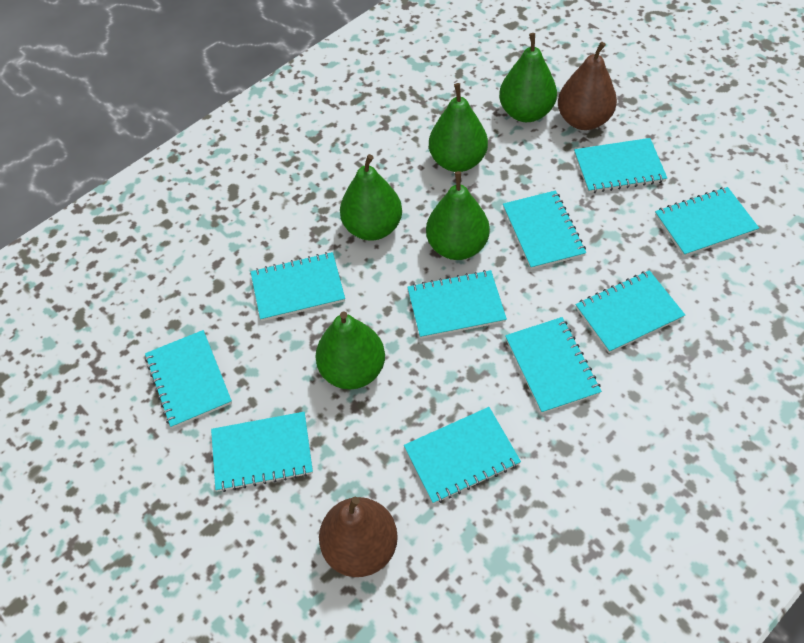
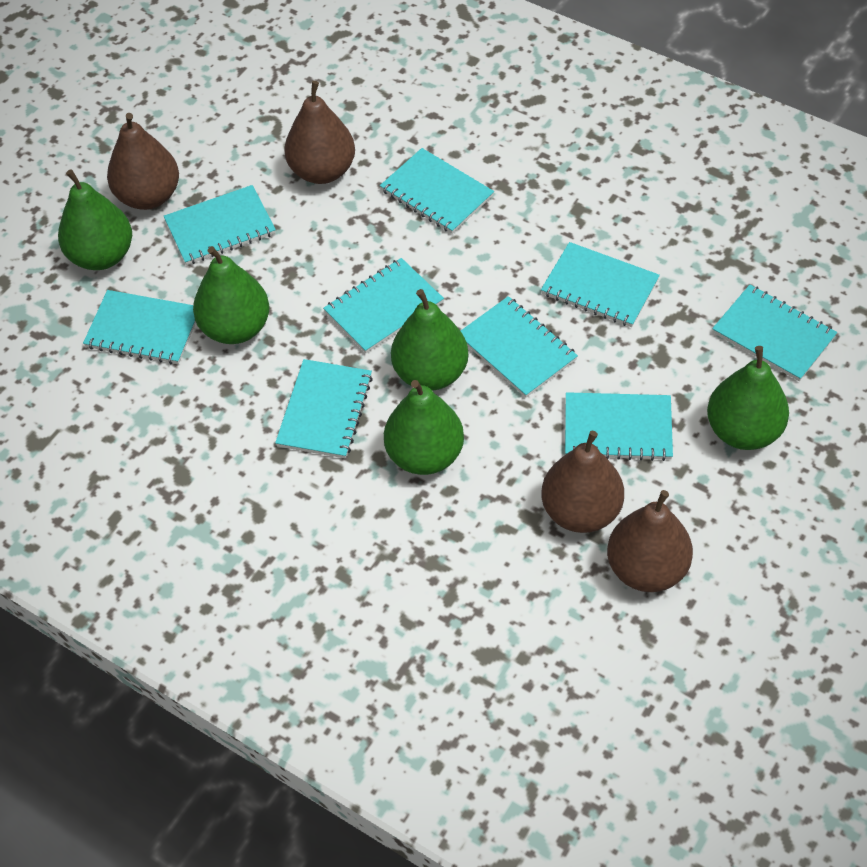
brown pear: [319,497,398,577] [558,42,617,130] = 2 -> [107,113,179,210] [284,81,355,184] [541,431,624,533] [607,490,693,592] = 4
turquoise notebook: [145,330,232,428] [211,412,313,492] [251,252,345,321] [404,407,521,504] [407,270,507,339] [503,191,586,270] [505,317,602,414] [574,138,667,193] [575,270,685,353] [655,187,759,257] = 10 -> [83,290,196,364] [164,185,276,265] [275,359,373,459] [323,258,444,353] [380,148,494,234] [461,296,578,398] [541,242,660,327] [565,392,673,461] [712,285,837,381] = 9

